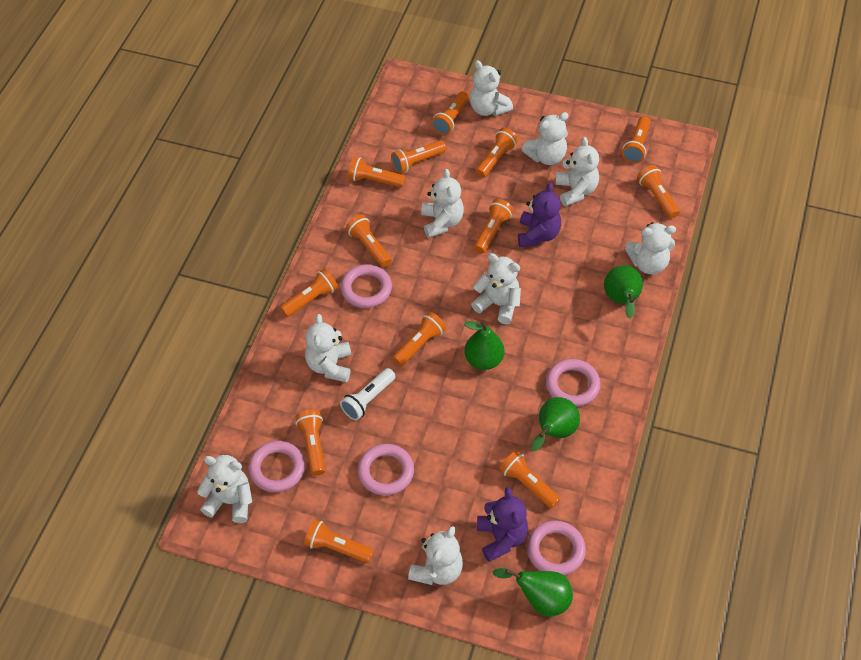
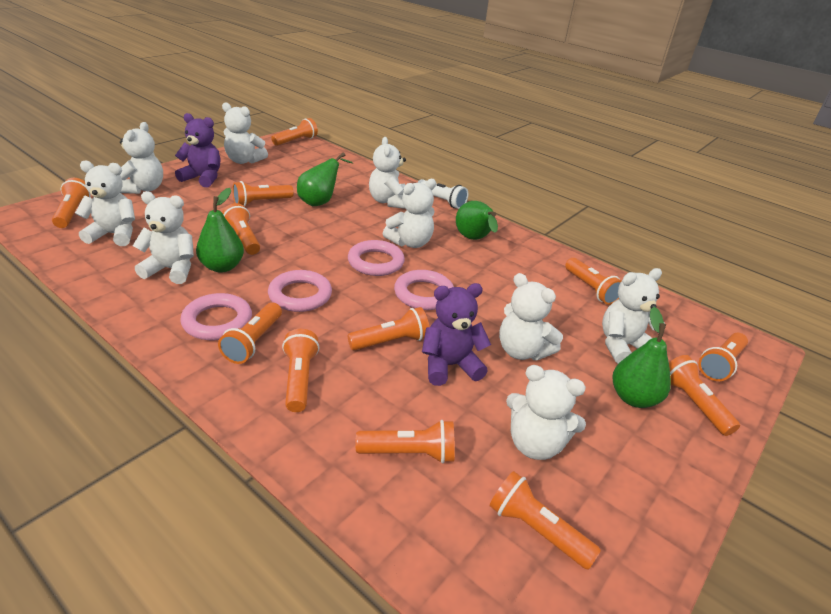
orange flashlight: [280,269,338,317] [295,409,325,476] [304,519,374,563] [346,214,392,267] [348,157,406,187] [391,140,446,173] [392,312,446,366] [431,91,469,135] [474,199,513,253] [476,128,518,178] [499,450,560,509] [622,116,651,163] [637,165,680,219] = 13 -> [52,178,91,228] [218,303,282,364] [222,203,260,255] [232,181,294,207] [271,118,318,146] [282,329,320,412] [348,307,429,351] [355,420,455,463] [490,471,601,570] [565,258,621,305] [669,355,740,436] [698,333,748,381] = 12
pink ring: [249,441,305,492] [341,264,392,308] [358,444,414,496] [527,521,586,575] [546,359,601,407] = 5 -> [180,293,252,340] [268,270,332,312] [348,240,405,276] [394,270,454,310] = 4

